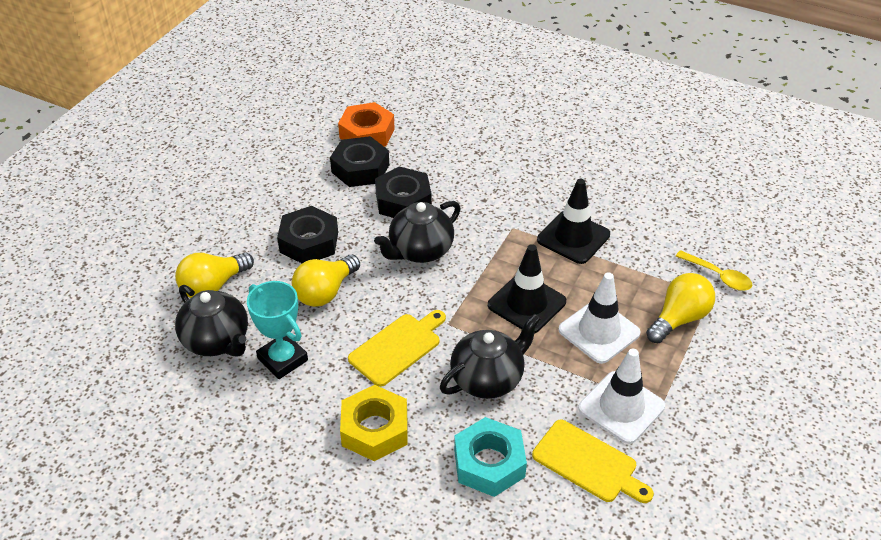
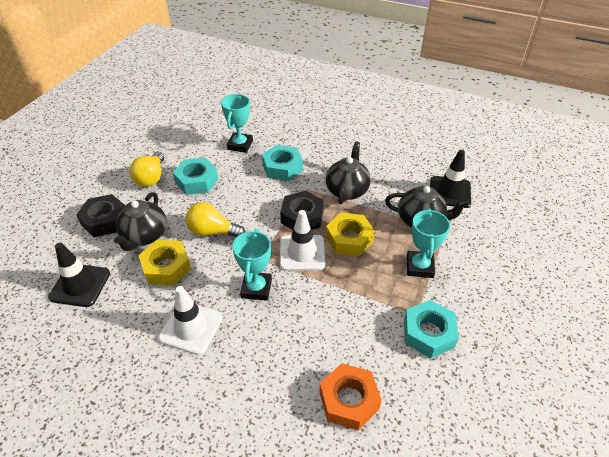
black nut: [277,206,338,263] [330,136,389,187] [375,166,432,218] = 3 -> [76,194,125,237] [280,191,324,230] = 2
turquoise nut: [454,417,527,497] = 1 -> [173,158,218,195] [262,145,303,181] [404,300,459,358] = 3
turquoise trophy: [247,281,308,379] = 1 -> [221,94,253,153] [232,229,272,301] [407,208,450,278] = 3
yellow cutting board: [348,310,446,387] [532,420,654,503] = 2 -> none = 0
yellow light bulb: [175,253,254,298] [292,255,360,307] [646,273,715,343] = 3 -> [129,152,164,187] [186,202,245,237] = 2
yellow nut: [340,385,408,461] = 1 -> [138,240,191,286] [326,213,375,256] = 2
yellow spoon: [676,250,752,291] = 1 -> none = 0

